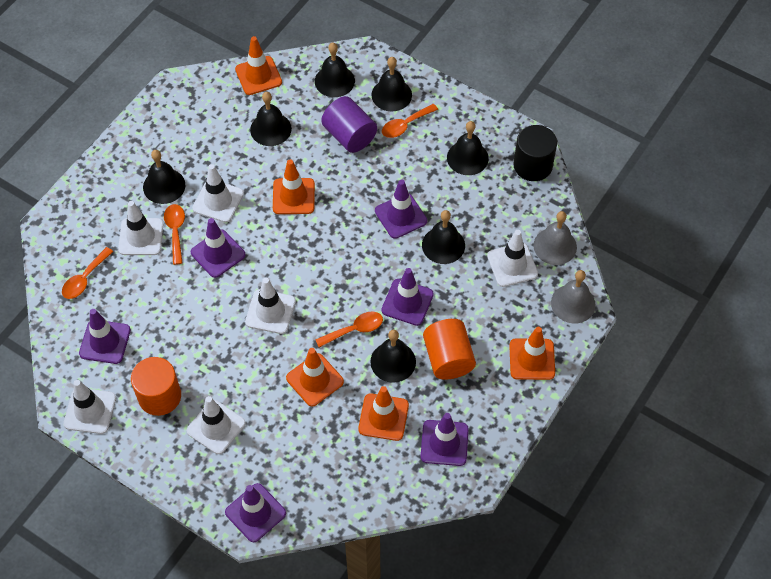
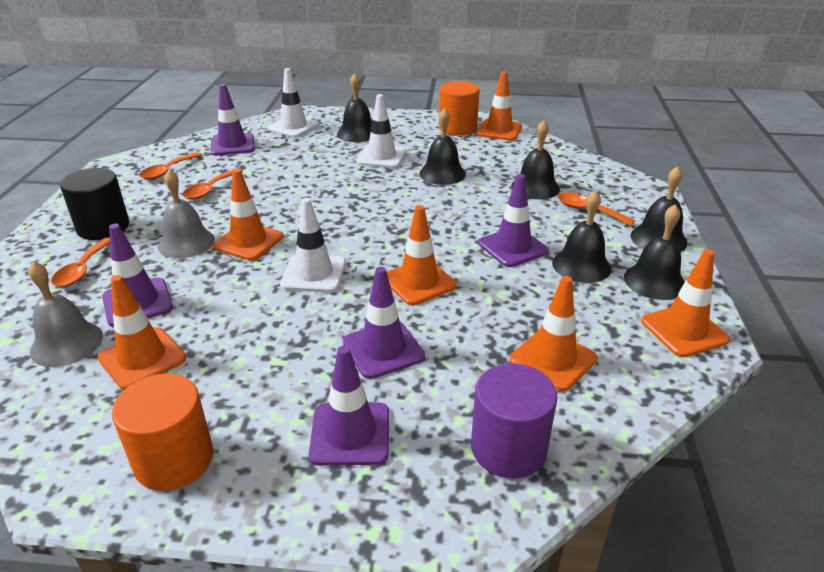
black bell: [143,150,185,204] [250,92,292,146] [315,43,355,97] [370,330,416,383] [371,57,412,111] [422,210,465,264] [447,121,489,175] = 7 -> [337,73,372,142] [419,108,466,185] [511,120,560,199] [552,190,611,283] [624,204,685,300] [631,166,688,252] = 6
orange traffic cone: [235,36,282,95] [273,159,315,214] [286,348,344,407] [358,386,409,441] [509,327,555,380] = 5 -> [98,275,186,390] [213,169,284,261] [387,205,457,305] [476,71,522,141] [509,276,597,391] [641,249,730,357] = 6
purple traffic cone: [79,309,131,364] [191,218,246,278] [225,483,286,542] [375,180,427,239] [381,268,434,326] [420,413,469,466] = 6 -> [102,224,173,327] [211,84,255,156] [309,346,389,466] [343,267,425,379] [478,174,549,267] = 5
white traffic cone: [63,380,116,434] [118,201,163,255] [187,396,246,454] [192,164,244,223] [245,278,296,334] [487,230,538,287] = 6 -> [268,68,319,137] [280,198,346,292] [356,94,406,168] = 3

